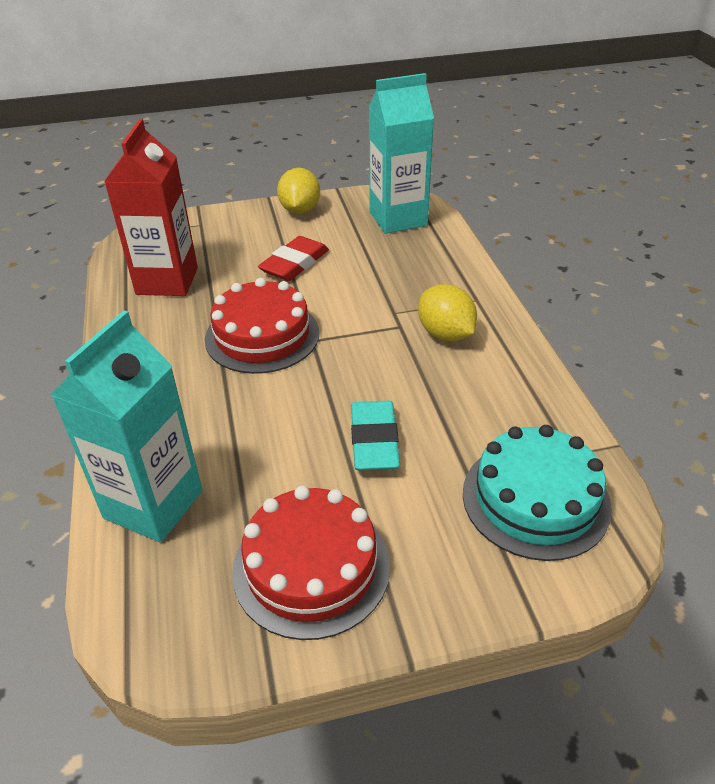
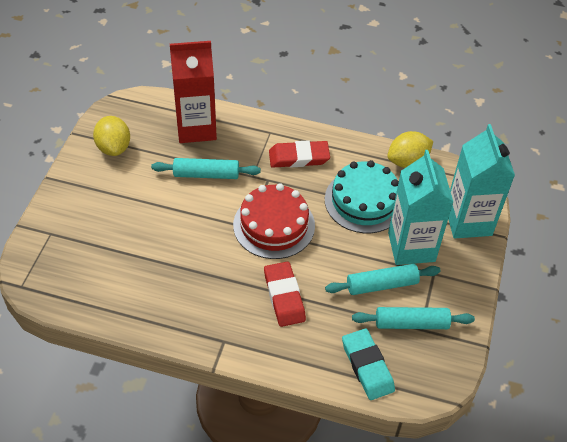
red cake: [205,278,319,374] [232,486,390,640] = 2 -> [233,183,315,259] = 1
red eraser: [258,236,329,281] = 1 -> [264,262,306,327] [269,140,330,168] = 2
turquoise rolling pin: none = 0 -> [151,158,261,179] [325,264,441,295] [352,307,475,329] = 3

